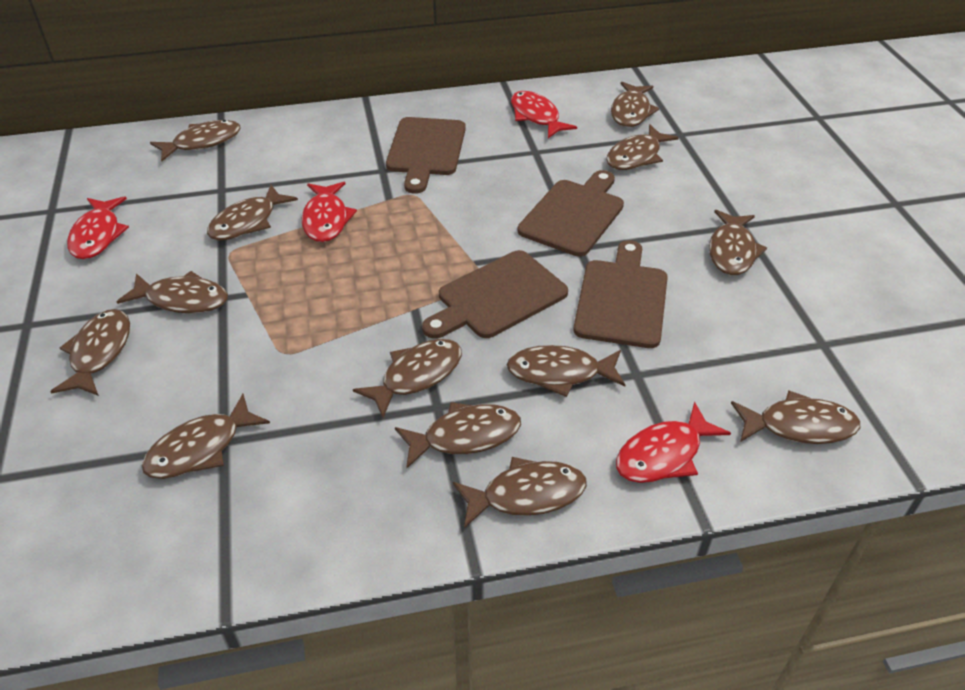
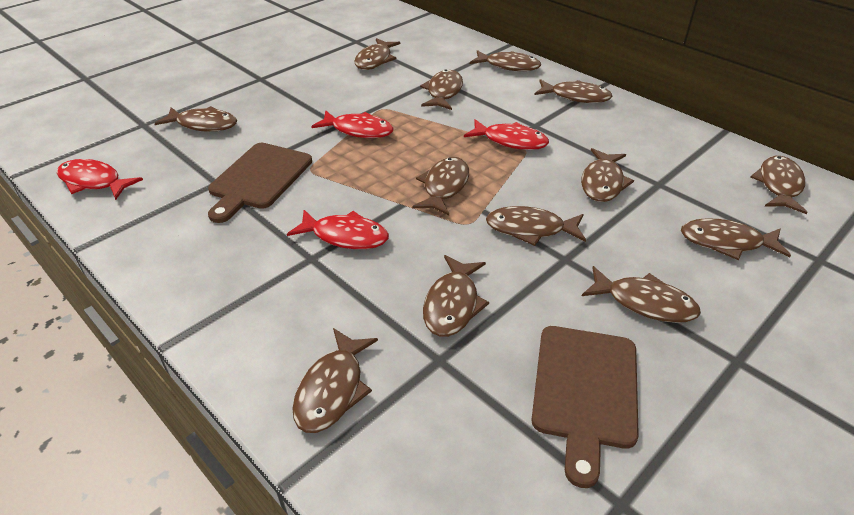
brown cutting board: [386,117,466,194] [422,250,568,339] [518,170,624,257] [574,240,668,348] = 4 -> [208,143,312,223] [531,326,639,488] = 2

